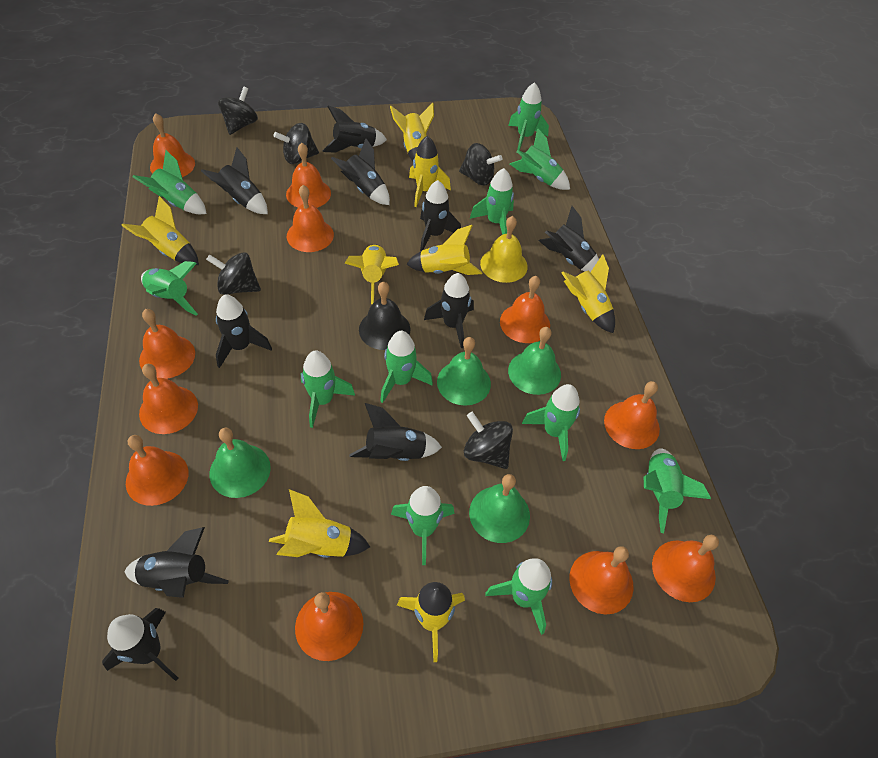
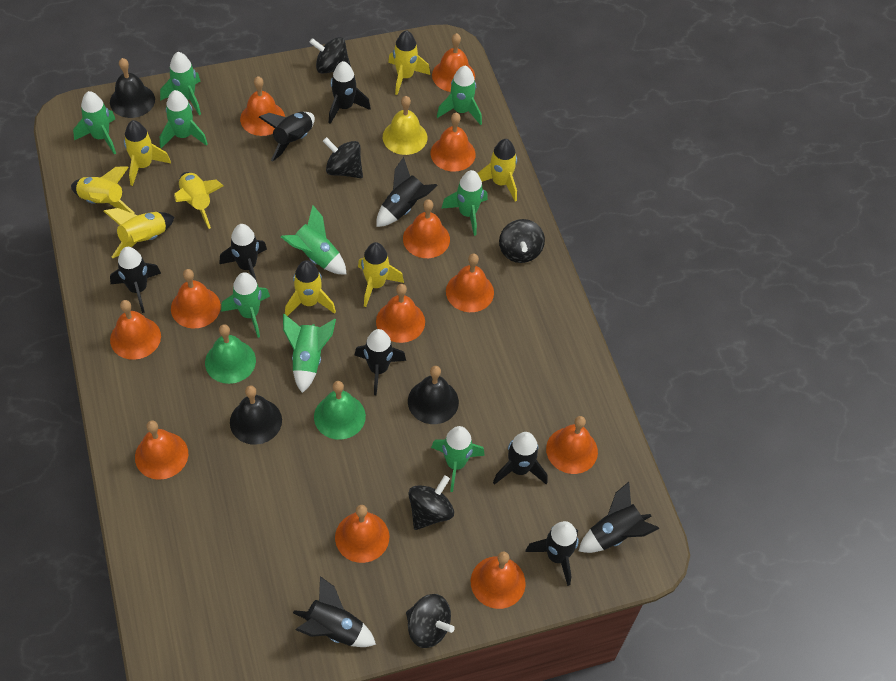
black bell: [359,282,411,350] = 1 -> [110,58,155,118] [230,385,282,445] [408,366,459,424] = 3
green bell: [210,427,271,498] [437,337,491,406] [469,474,530,543] [508,327,561,395] = 4 -> [205,324,256,384] [314,381,366,440] = 2
green rocket: [133,150,207,214] [141,261,198,316] [301,350,355,428] [380,331,433,403] [391,486,454,565] [470,168,514,235] [485,558,552,635] [508,82,549,151] [510,128,570,190] [522,384,580,461] [643,448,711,533] = 11 -> [73,91,116,155] [160,52,201,115] [160,90,208,148] [221,272,270,338] [281,205,347,275] [283,314,336,393] [431,426,485,492] [437,66,482,125] [441,170,488,236] = 9
orange bell: [126,435,189,506] [139,309,195,379] [139,364,198,434] [150,113,195,177] [286,143,331,208] [287,185,334,252] [295,592,363,661] [500,276,550,343] [569,546,634,615] [604,381,660,449] [652,535,719,602] = 11 -> [110,300,161,360] [135,420,188,480] [171,269,221,329] [240,77,285,136] [335,505,389,563] [376,284,425,343] [403,199,450,258] [430,113,476,172] [432,33,475,92] [446,254,494,312] [471,551,526,609] [546,416,598,474] = 12

